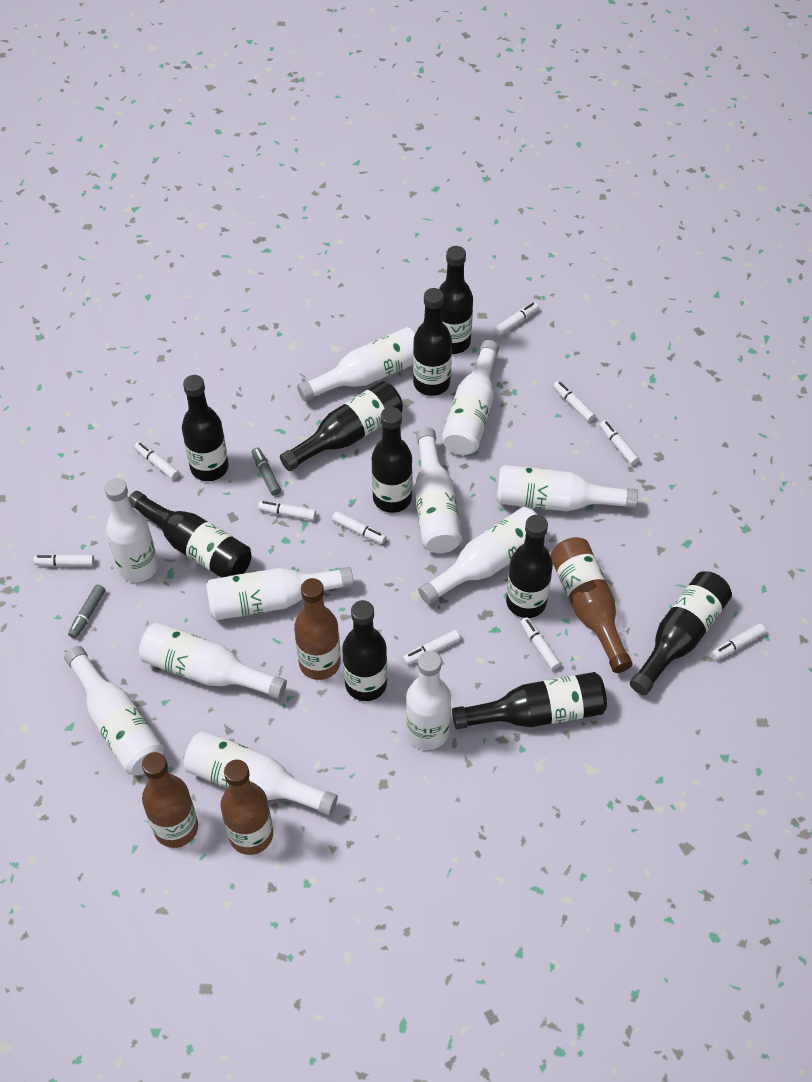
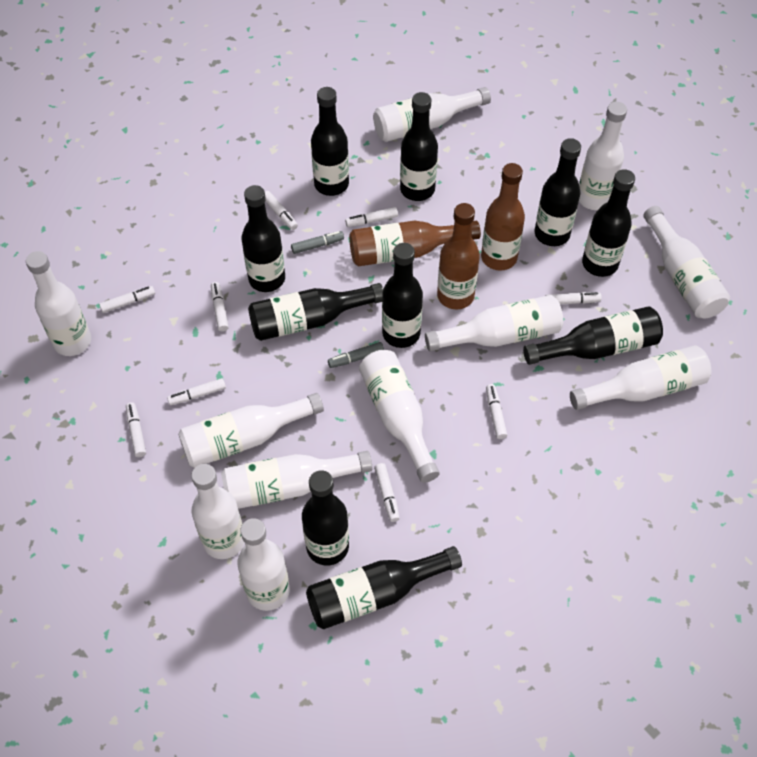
brown bottle: [142,752,198,848] [220,760,273,855] [294,578,341,680] [550,537,633,673] = 4 -> [349,220,481,266] [437,203,480,309] [481,163,525,271] = 3
white marker: [33,554,94,566] [134,441,179,480] [258,501,316,520] [332,511,386,544] [402,630,460,665] [494,302,539,336] [520,617,561,670] [553,381,595,422] [599,420,639,465] [711,623,766,660] = 10 -> [99,286,155,313] [126,402,146,457] [167,378,226,405] [211,282,229,331] [265,191,298,230] [345,207,398,227] [374,463,400,522] [486,384,507,439] [546,292,602,305] = 9

